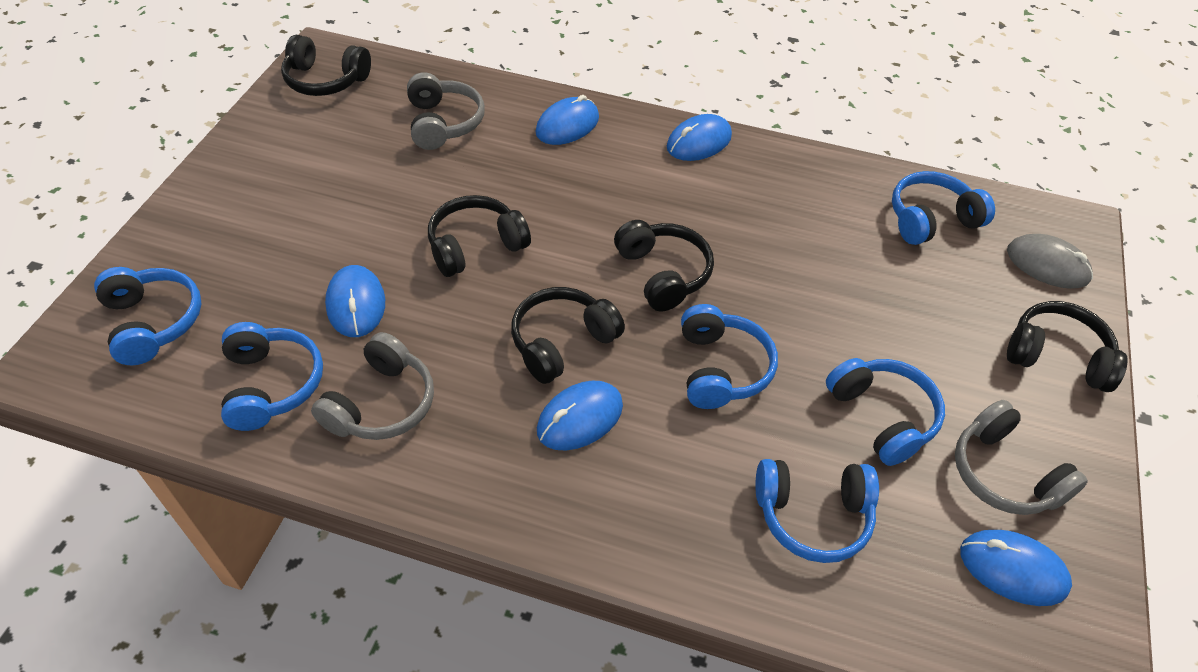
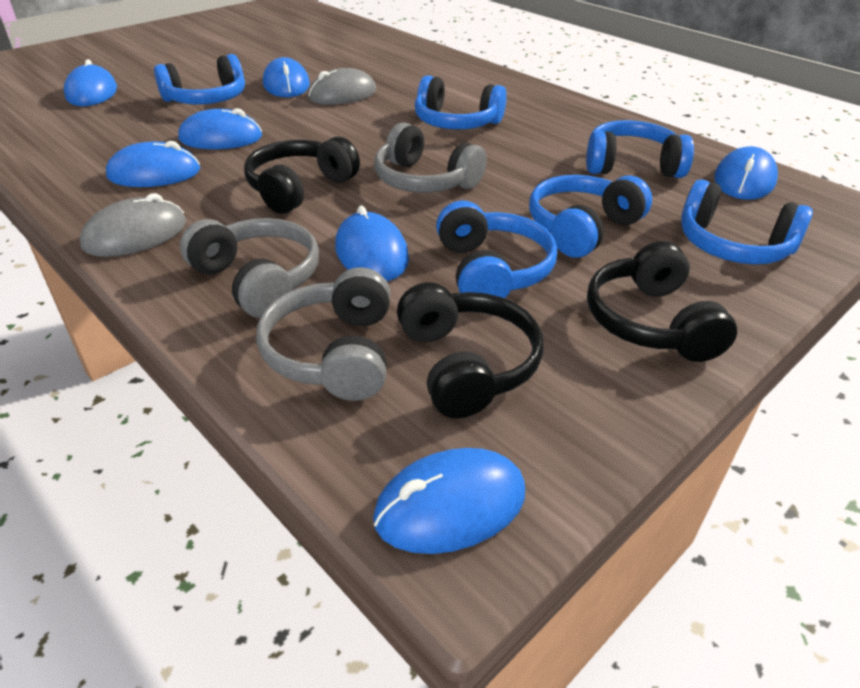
black headphones: [281,35,371,96] [428,195,531,277] [511,287,625,384] [614,220,714,311] [1007,301,1128,392] = 5 -> [244,136,360,214] [397,282,543,418] [587,241,737,362] = 3
blue mouse: [325,265,385,337] [535,95,599,145] [537,381,623,450] [667,114,732,161] [960,530,1072,606] = 5 -> [64,59,117,106] [106,141,200,187] [178,108,262,149] [263,57,310,97] [335,206,409,281] [373,448,525,554] [714,146,778,200] = 7
grey mouse: [1007,234,1093,289] = 1 -> [80,193,186,257] [308,68,376,105] = 2

